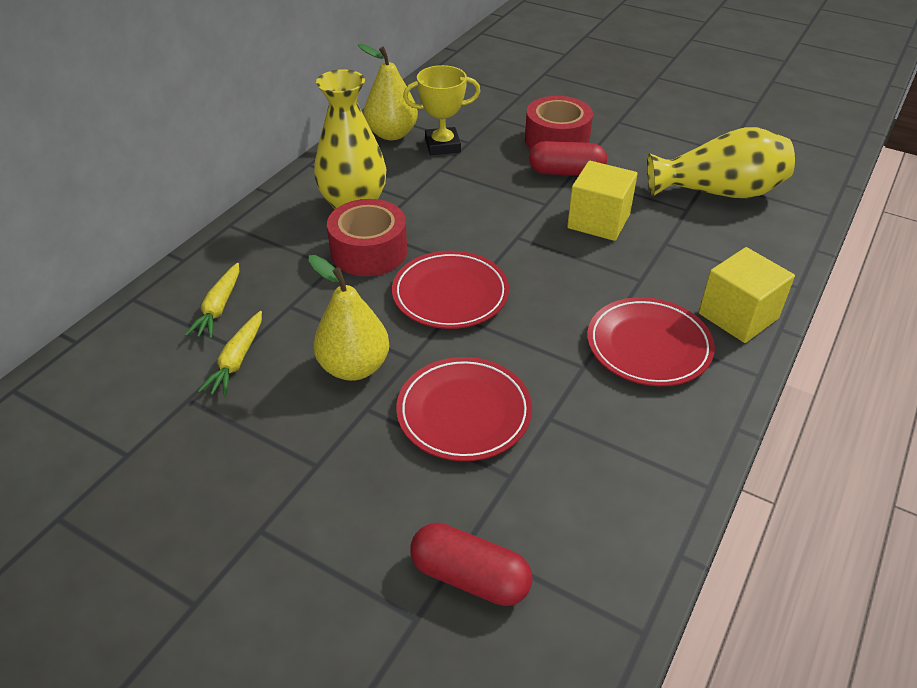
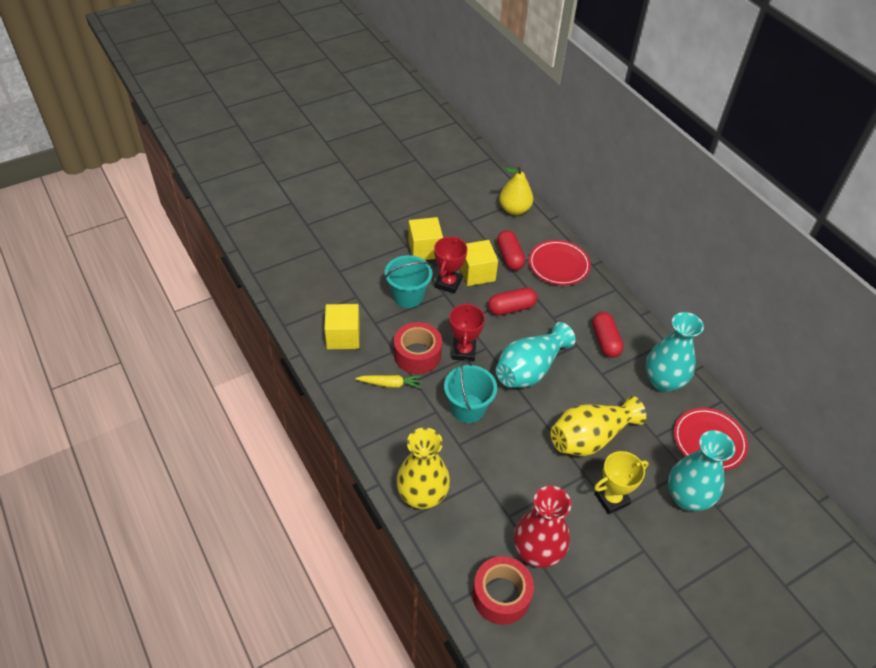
red capsule: [411,523,533,606] [529,141,607,176] = 2 -> [488,287,537,315] [497,230,526,270] [592,312,624,358] = 3
red plate: [392,251,509,329] [396,357,532,461] [587,297,715,386] = 3 -> [529,240,591,285] [674,408,748,471] = 2
red trophy: none = 0 -> [434,237,467,294] [449,302,485,362] = 2
red vase: none = 0 -> [514,486,571,568] = 1
turquoise bucket: none = 0 -> [385,255,433,308] [444,359,497,423] = 2
turquoise vase: none = 0 -> [496,322,576,388] [646,312,704,392] [668,430,735,511] = 3
yellow carrot: [185,263,239,339] [198,311,262,397] = 2 -> [356,375,422,388] = 1
yellow cube: [567,161,637,241] [699,247,795,343] = 2 -> [324,304,360,349] [408,217,443,260] [460,240,498,286] = 3
yellow pear: [308,255,390,381] [358,44,418,140] = 2 -> [499,165,533,215] = 1

